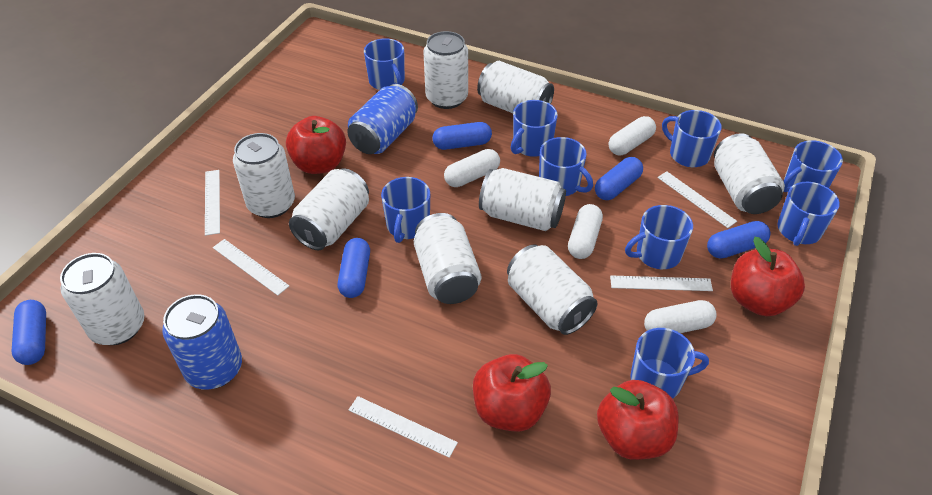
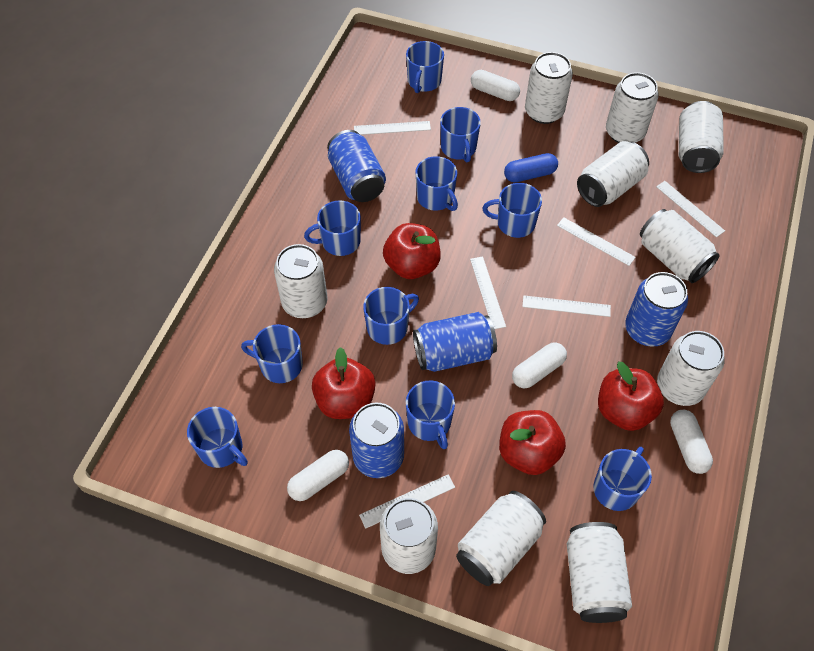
blue can: [162,294,242,390] [347,84,418,154] = 2 -> [327,130,386,202] [349,403,404,478] [413,312,497,372] [625,272,688,347] = 4
blue capsule: [12,300,46,365] [338,238,370,298] [432,122,492,150] [595,157,643,200] [707,221,770,259] = 5 -> [504,153,558,182] = 1
blue mug: [364,38,405,90] [381,177,430,243] [511,100,558,157] [539,137,593,196] [625,205,693,269] [630,328,709,398] [662,110,722,167] [778,182,840,246] [783,140,843,192] = 9 -> [187,407,248,468] [241,324,303,383] [304,200,361,256] [363,287,419,345] [406,41,444,93] [406,381,455,449] [415,156,458,211] [440,107,481,162] [482,183,542,238] [594,447,652,511] = 10
white can: [60,253,144,345] [233,133,295,218] [289,169,369,250] [414,213,481,304] [423,31,468,109] [477,61,554,113] [479,168,566,231] [507,244,597,335] [714,133,785,214] = 9 -> [274,244,328,318] [380,498,438,574] [456,491,546,586] [525,52,573,124] [567,522,632,623] [577,141,649,207] [606,72,659,143] [640,209,720,283] [657,331,725,406] [679,101,724,173] = 10
white ruler: [205,170,220,236] [213,239,289,296] [348,396,458,458] [610,275,713,291] [657,171,737,228] = 5 -> [354,121,431,135] [359,474,455,529] [470,256,506,329] [522,295,611,317] [557,217,636,266] [656,181,725,237] = 6

